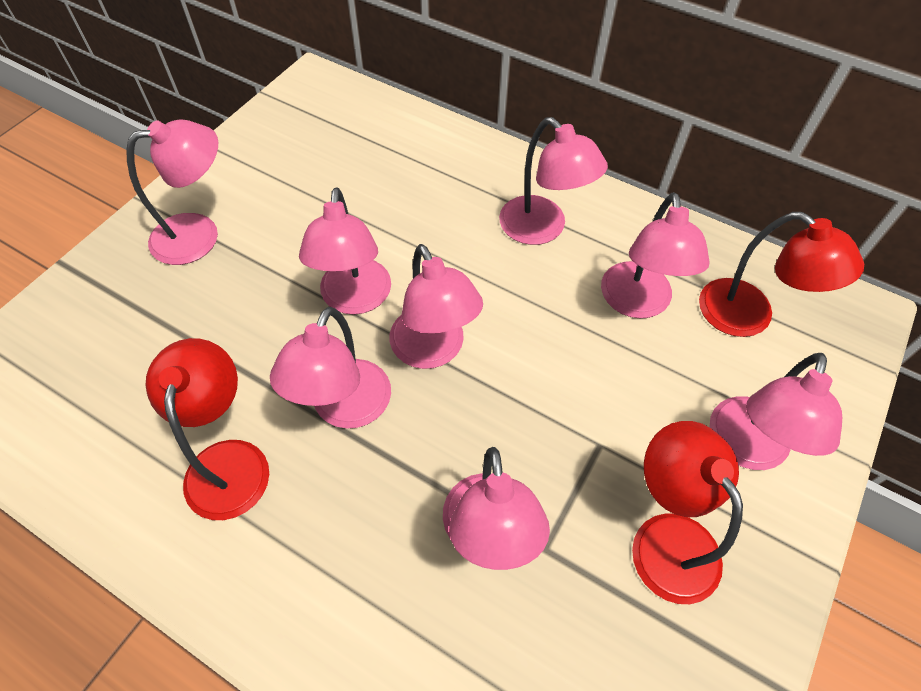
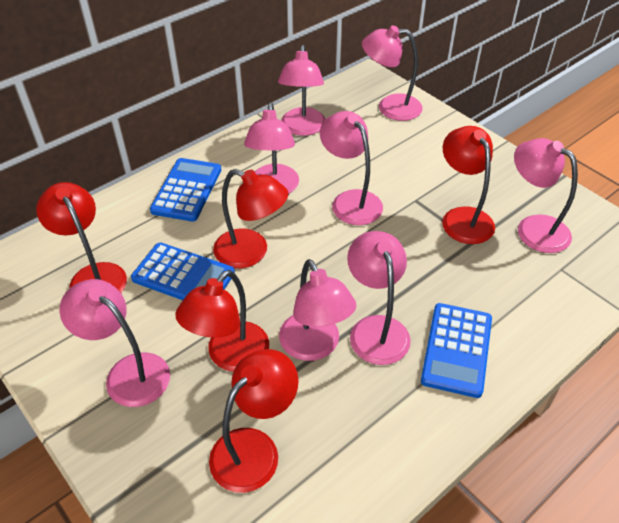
blue calculator: none = 0 -> [131,243,235,300] [150,158,221,222] [421,303,492,398] = 3
red lamp: [146,338,269,520] [632,421,743,604] [699,212,864,337] = 3 -> [36,182,127,293] [175,270,269,372] [209,349,299,493] [213,169,289,268] [442,126,495,244] = 5

